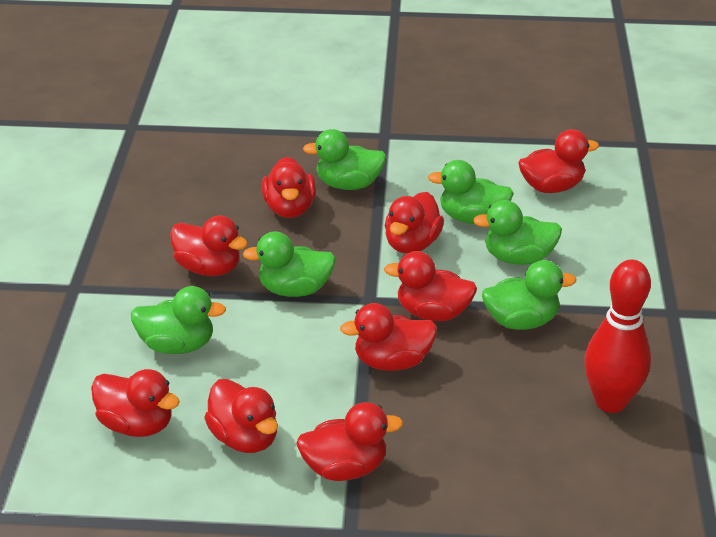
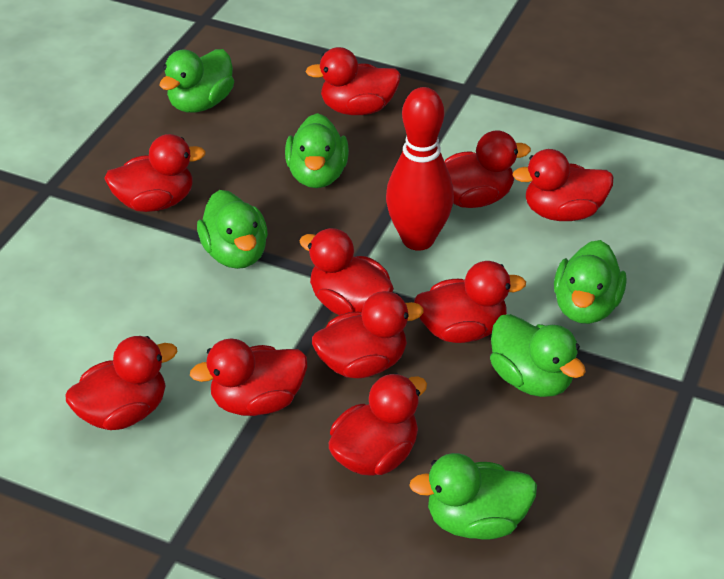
red duck: [91,369,180,437] [170,215,248,276] [204,379,278,453] [262,157,316,218] [296,402,403,481] [340,303,437,371] [384,251,477,321] [385,192,444,254] [518,129,599,193] = 9 -> [65,336,177,430] [104,134,206,212] [190,339,307,416] [300,228,394,315] [305,47,401,115] [312,291,424,378] [329,373,427,476] [414,261,526,343] [444,130,531,208] [512,149,613,221] = 10

